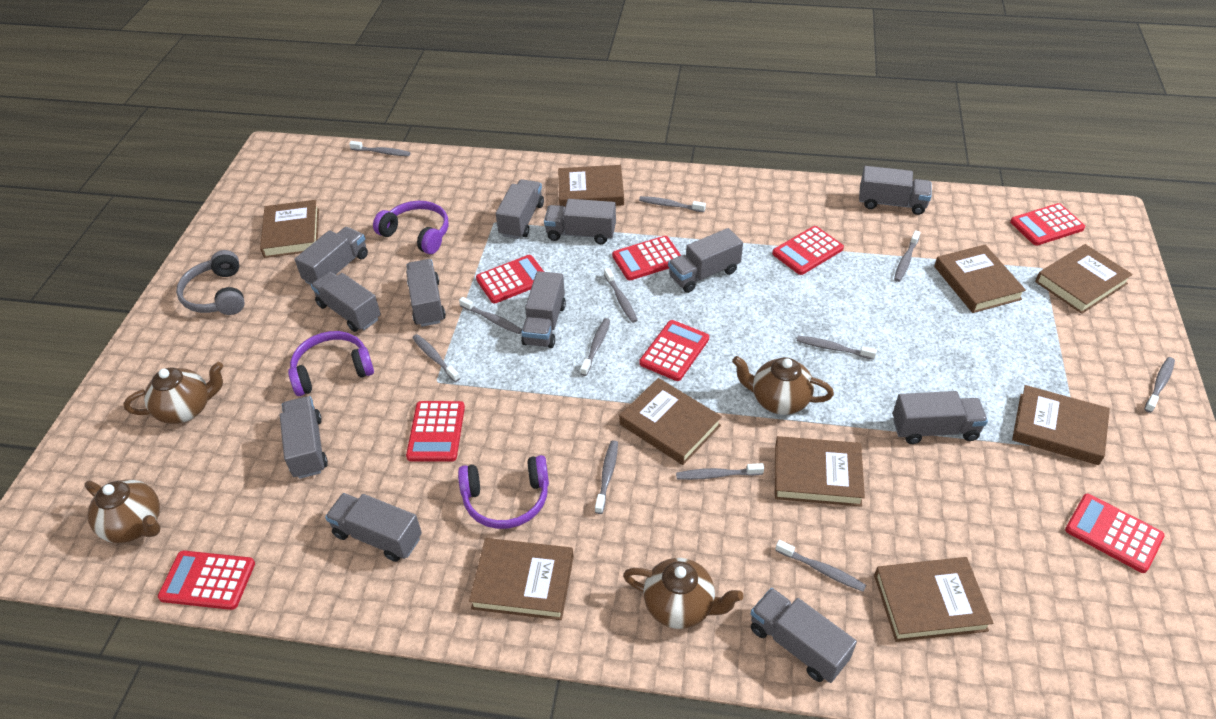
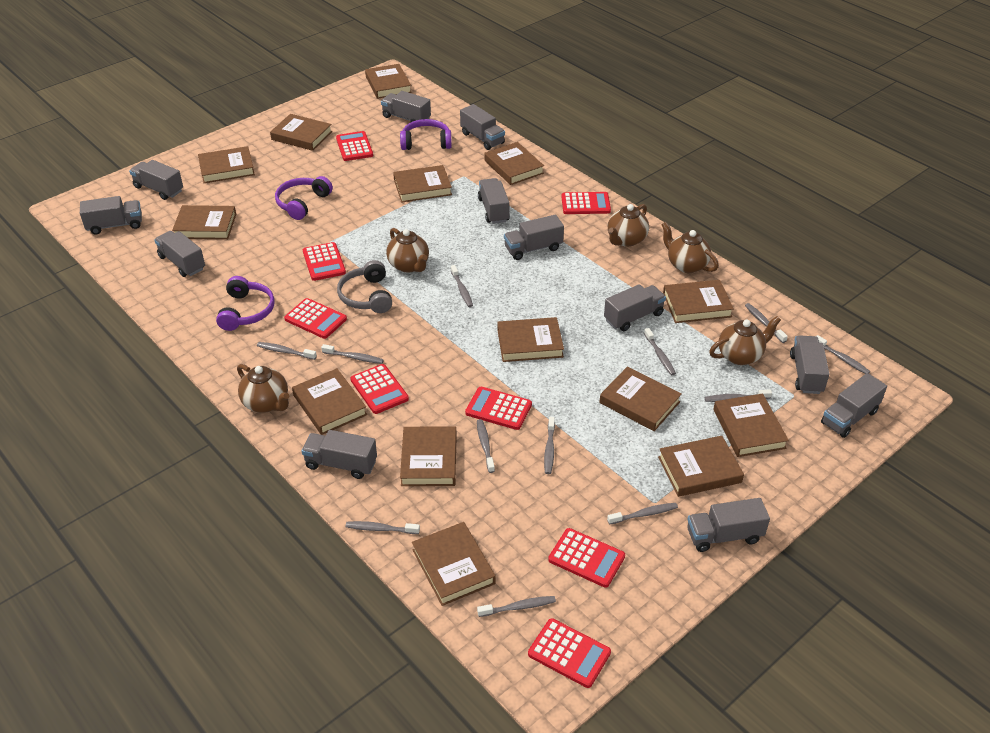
brown book: [260,200,319,258] [469,538,574,620] [558,165,624,207] [619,378,722,465] [775,436,865,507] [874,557,993,642] [934,245,1026,313] [1012,385,1110,465] [1035,244,1133,314] = 9 -> [172,205,236,239] [198,146,255,183] [270,114,332,151] [292,368,367,435] [365,64,412,99] [393,165,452,203] [400,426,457,486] [412,522,496,606] [484,142,544,185] [497,317,564,362] [599,367,682,431] [658,436,744,497] [663,280,734,323] [713,394,789,457] = 14
brown teapot: [84,479,161,543] [124,362,223,424] [623,558,744,629] [732,356,834,415] = 4 -> [237,364,289,413] [386,228,429,272] [608,204,649,247] [661,222,719,273] [709,316,781,365] = 5

